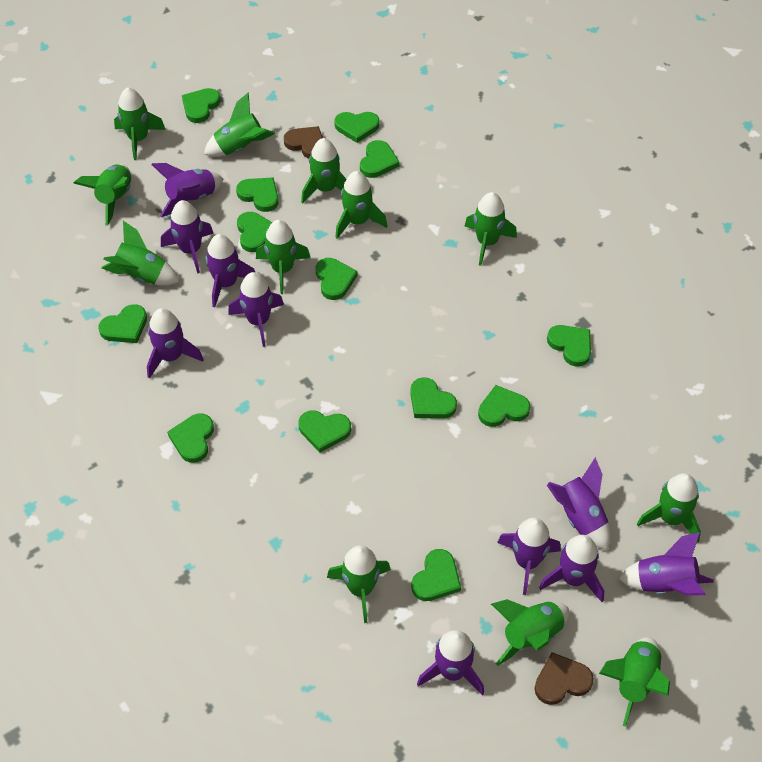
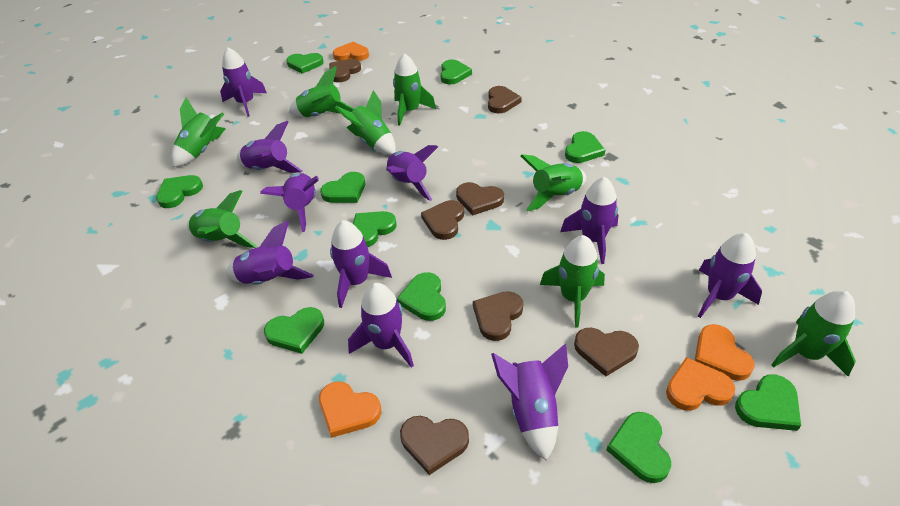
brown heart: [284,126,323,159] [534,652,594,705] = 2 -> [329,59,361,82] [400,416,469,475] [421,200,464,240] [456,182,504,215] [473,291,523,341] [488,86,522,114] [574,328,639,377] = 7
green heart: [98,304,147,343] [167,413,214,463] [182,88,221,123] [236,177,279,212] [237,212,272,252] [298,410,351,453] [316,258,358,300] [334,112,380,143] [360,140,399,178] [410,377,457,419] [411,549,461,601] [478,385,530,427] [547,325,591,367] = 13 -> [156,175,203,208] [264,307,324,354] [286,53,324,74] [320,172,365,203] [353,211,397,247] [397,272,446,321] [440,59,472,85] [565,131,605,163] [606,412,671,483] [735,374,801,431] = 10
green rocket: [74,164,131,226] [102,221,179,285] [114,87,166,160] [204,92,276,157] [256,220,310,294] [301,138,346,203] [327,545,391,623] [335,171,387,239] [465,192,517,266] [491,599,569,666] [599,637,670,727] [637,473,701,543] = 12 -> [171,97,226,167] [187,190,257,248] [289,66,354,117] [335,90,396,155] [393,53,436,126] [521,154,586,211] [540,235,605,327] [771,290,856,377] = 8
orange heart: none = 0 -> [319,381,382,438] [333,42,369,61] [666,357,735,411] [695,324,755,381] = 4

